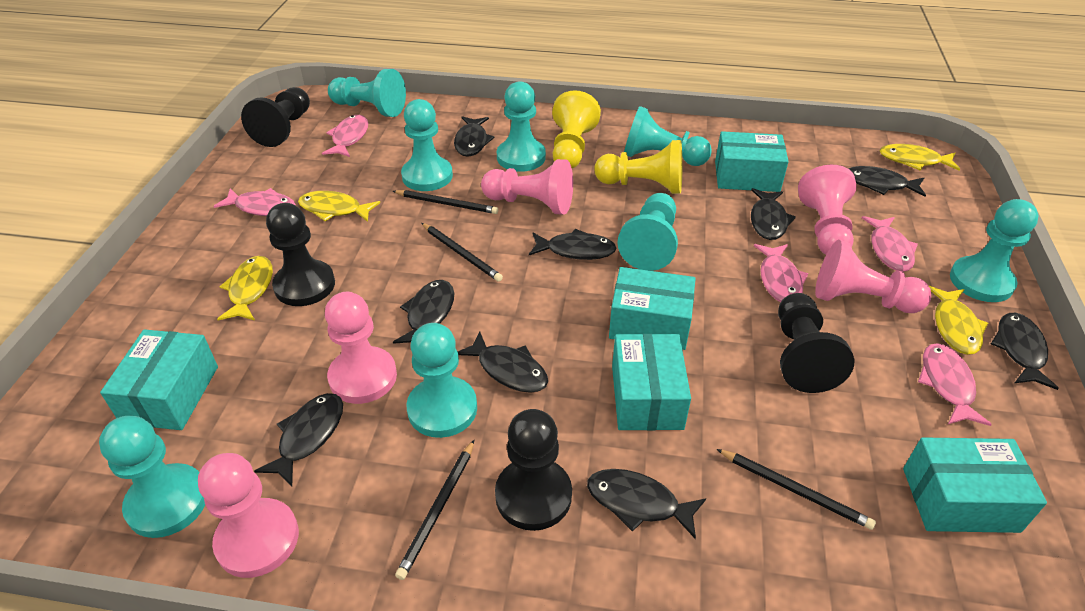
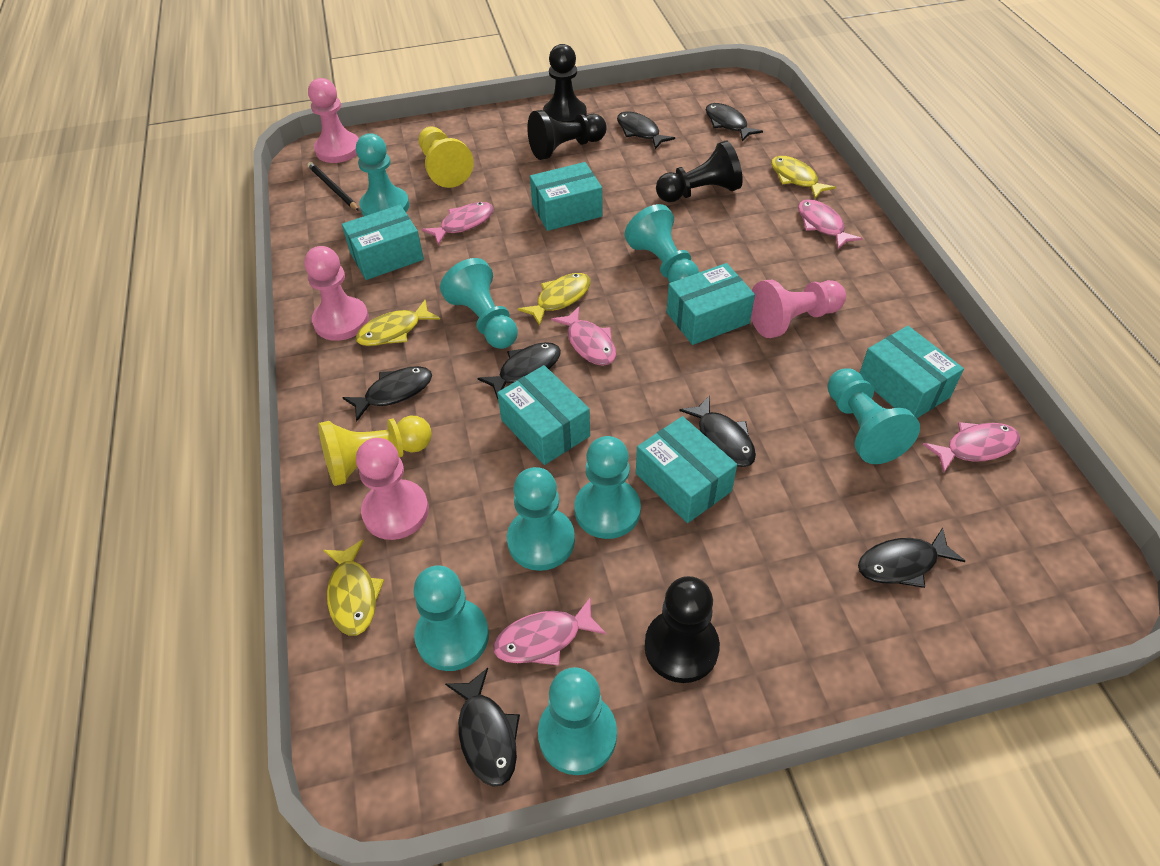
black fish: [254,393,343,486] [393,280,454,344] [454,116,494,157] [458,331,548,393] [529,229,616,260] [587,469,706,539] [751,188,796,240] [848,166,926,197] [991,313,1059,390] = 9 -> [342,366,432,422] [445,668,520,787] [478,342,561,399] [617,111,675,149] [679,396,756,467] [706,103,763,142] [858,527,965,588] = 7
black pencil: [393,190,498,214] [395,440,474,580] [421,223,503,282] [717,449,876,530] = 4 -> [308,162,359,211] = 1
pink pawn: [198,453,299,578] [325,292,397,404] [481,159,573,215] [798,165,857,255] [815,240,931,313] = 5 -> [304,246,369,341] [308,78,359,163] [356,438,429,540] [751,280,846,338] = 4
turquoise box: [100,329,218,430] [609,267,696,350] [612,334,691,430] [715,131,789,192] [903,437,1047,533] = 5 -> [342,205,424,280] [497,365,590,465] [530,162,602,231] [636,416,737,523] [667,263,755,345] [860,326,964,418] = 6

